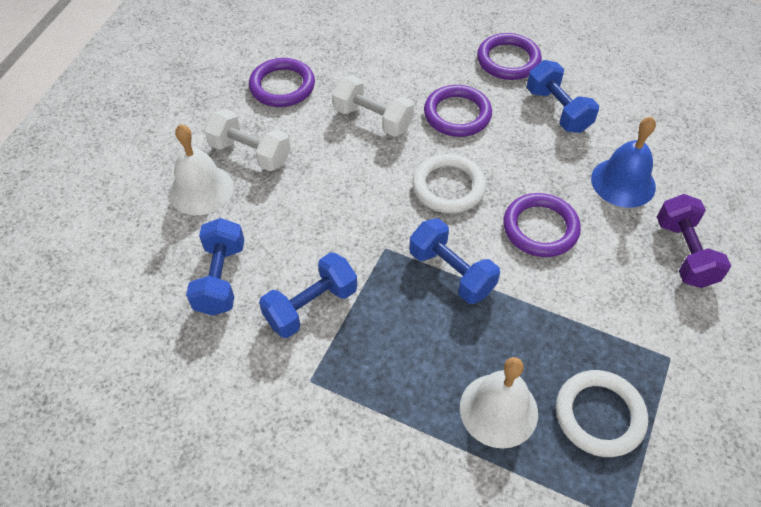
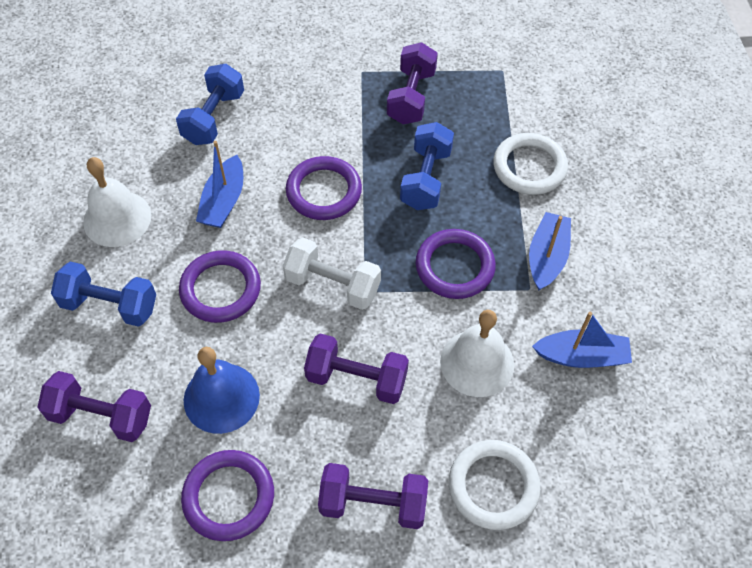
blue boat: none = 0 -> [196,141,243,228] [529,212,571,290] [532,312,632,368] = 3
blue dumbbell: [186,218,244,316] [259,252,357,338] [409,218,500,304] [527,60,599,133] = 4 -> [51,262,156,327] [176,64,244,145] [400,122,454,210] = 3
purple dumbbell: [657,194,731,288] = 1 -> [37,371,151,442] [304,333,409,404] [318,463,428,529] [387,42,438,124] = 4
white dumbbell: [204,109,291,171] [332,75,414,137] = 2 -> [283,237,381,310] = 1

